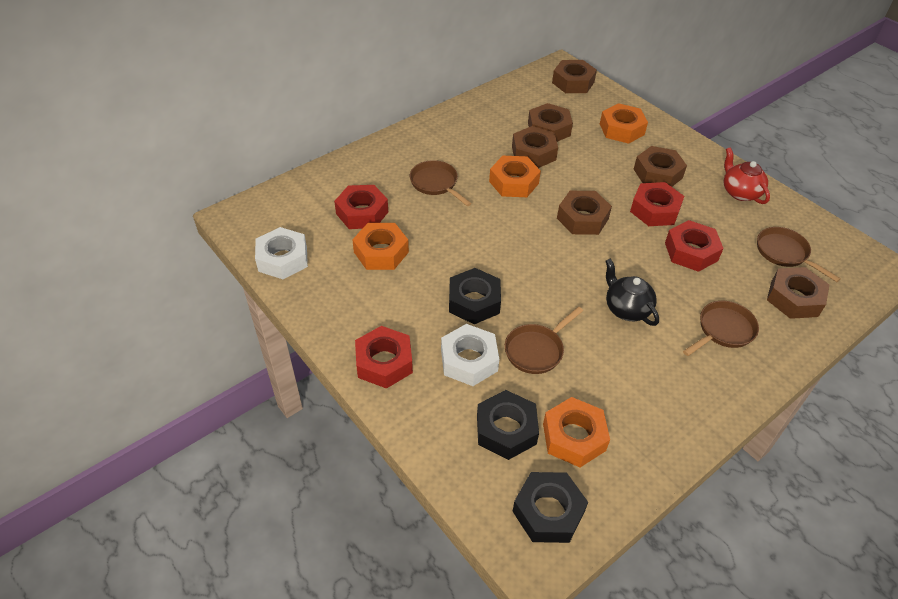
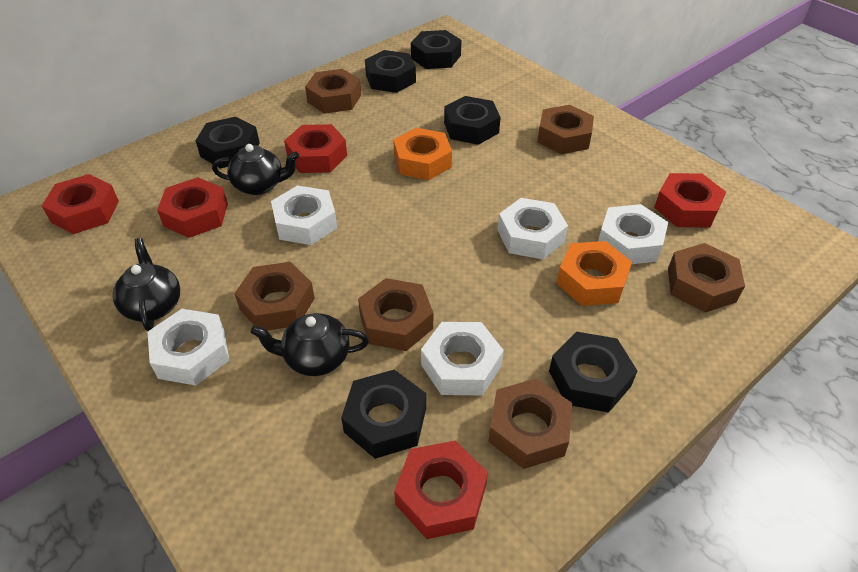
black nut: [449,268,501,324] [477,390,539,460] [512,472,588,543] = 3 -> [196,117,260,169] [341,370,426,459] [365,50,416,93] [411,30,462,69] [444,96,501,145] [549,331,637,413] = 6
black teapot: [606,258,659,326] = 1 -> [113,238,180,331] [212,144,299,195] [251,313,369,376] = 3
brown pan: [410,160,472,206] [505,306,583,374] [683,301,759,356] [757,227,841,282] = 4 -> none = 0
orange nut: [352,223,409,270] [489,156,541,197] [543,397,610,467] [600,103,648,144] = 4 -> [393,128,452,180] [557,241,632,306] = 2
red nut: [334,185,388,229] [355,326,413,389] [630,182,684,226] [665,220,724,272] = 4 -> [42,174,119,234] [157,177,228,238] [284,124,347,173] [394,441,488,539] [654,173,726,227] = 5
red teapot: [724,147,770,204] = 1 -> none = 0
white nut: [255,227,308,279] [441,324,499,386] = 2 -> [148,309,229,386] [271,185,337,245] [421,322,504,395] [498,198,568,259] [598,204,668,264] = 5

